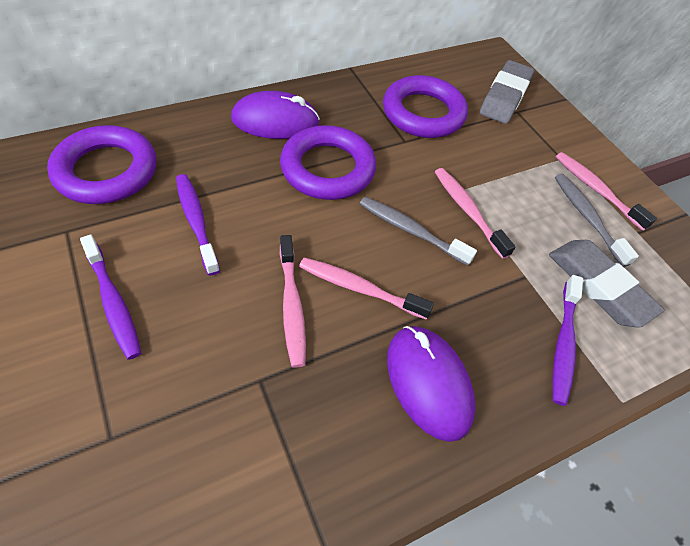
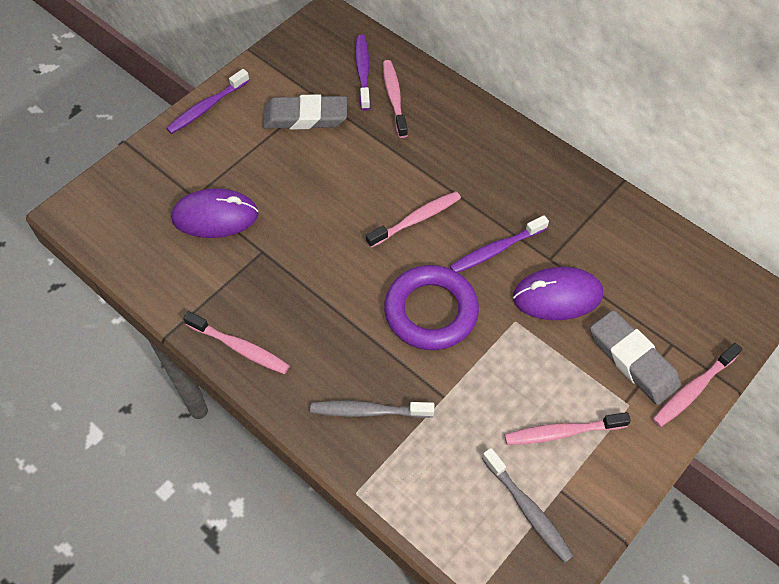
pink toothbrush: [280,235,306,368] [299,258,434,320] [435,168,516,259] [556,152,657,231] = 4 -> [183,311,290,374] [366,191,461,248] [383,60,408,138] [505,412,631,445] [653,343,742,427] = 5
purple ring: [47,125,156,204] [280,125,376,200] [383,75,468,138] = 3 -> [384,265,479,350] = 1

